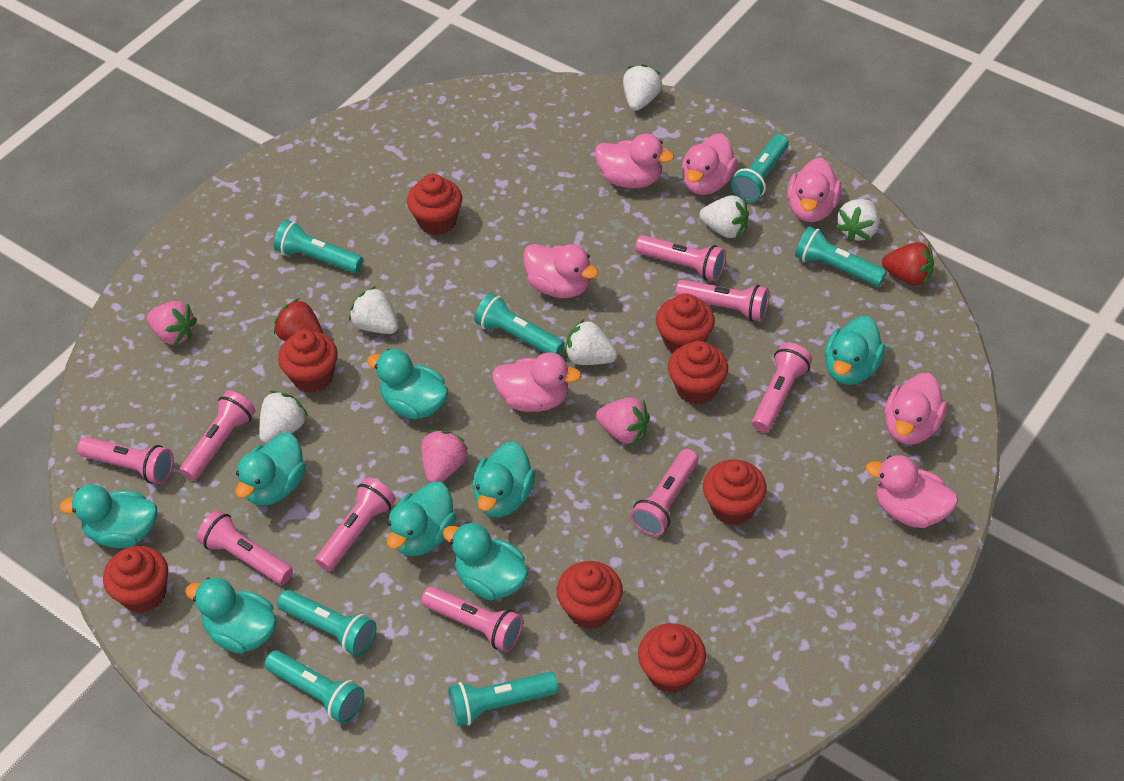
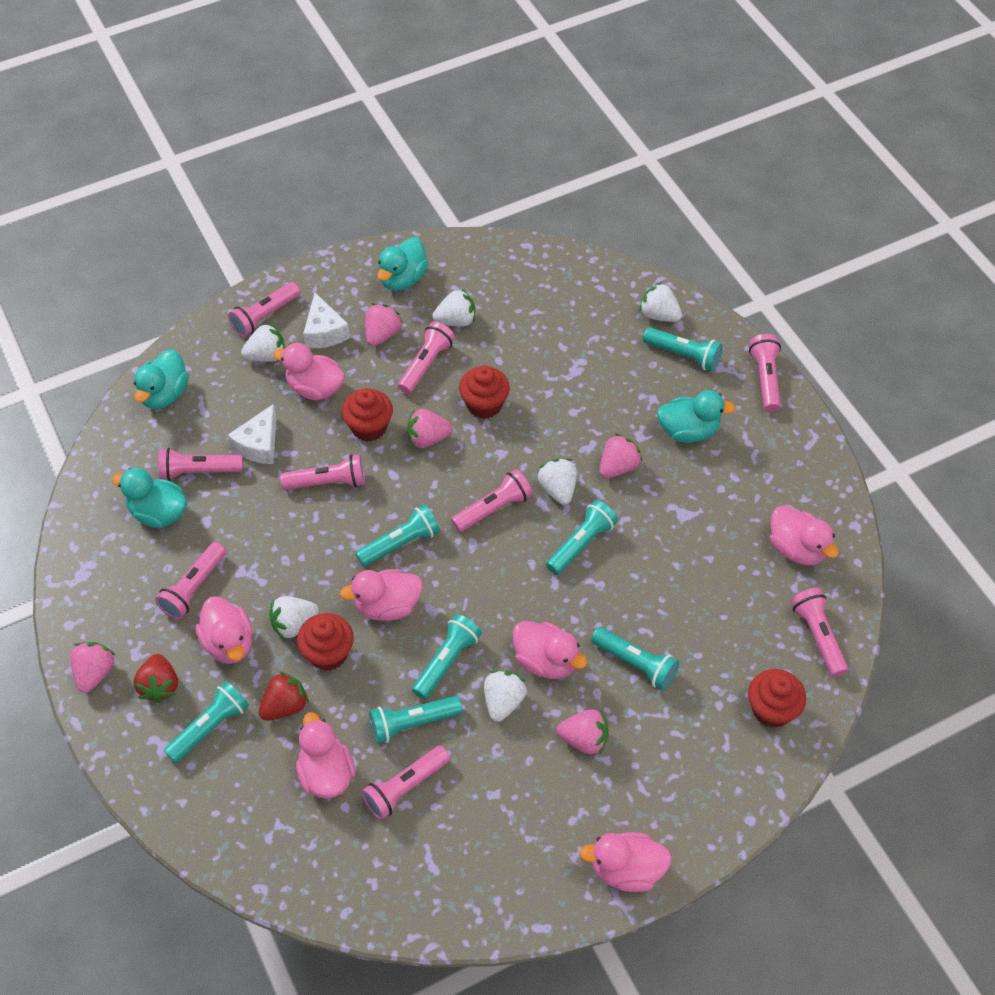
pink strawberry: [147,301,197,345] [421,430,468,483] [596,397,650,445] = 3 -> [70,642,115,693] [365,303,403,346] [407,409,453,448] [557,709,609,754] [599,433,642,478] = 5
red cupcake: [103,546,168,613] [278,329,338,393] [407,174,462,235] [557,561,623,629] [638,623,706,693] [656,294,715,353] [668,341,728,405] [703,460,767,525] = 8 -> [297,613,354,671] [341,388,393,442] [459,365,510,419] [748,669,806,728] = 4
turquoise duck: [60,484,157,548] [185,578,277,654] [235,433,306,506] [367,349,449,419] [387,482,457,556] [443,522,528,600] [472,441,535,517] [825,316,886,385] = 8 -> [111,468,187,528] [133,349,189,409] [377,237,429,291] [657,390,736,443] = 4
white cheese: none = 0 -> [228,404,276,464] [303,293,350,348] = 2

